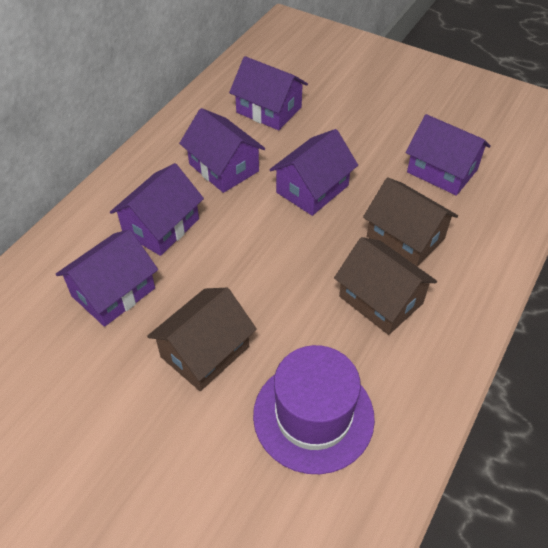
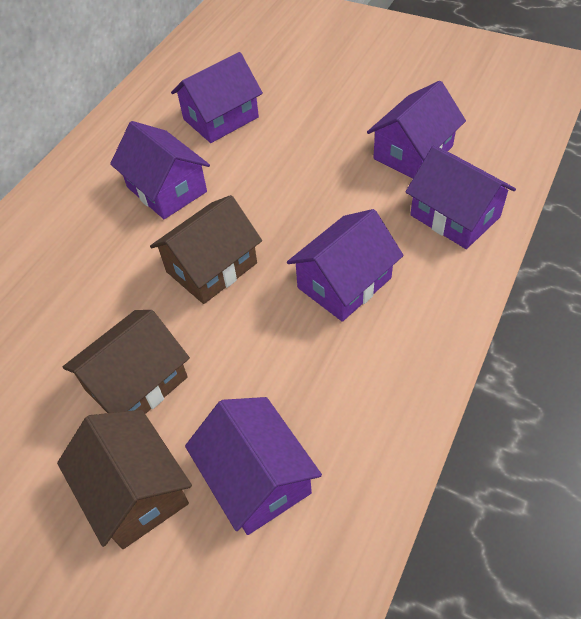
purple hat: [253,345,375,474] = 1 -> none = 0

